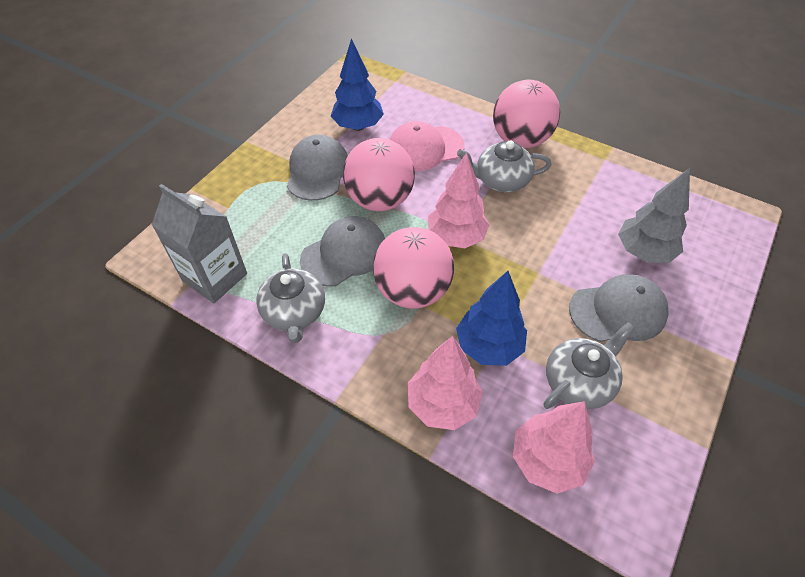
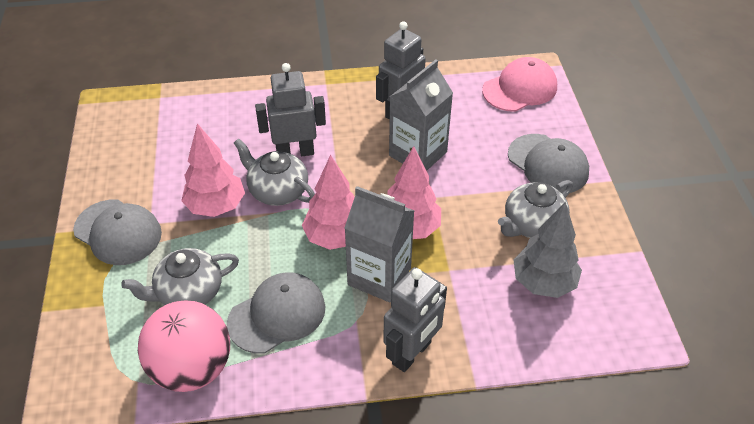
blue tree: [331,38,384,131] [456,271,527,366] = 2 -> none = 0
grey carton: [152,184,247,303] = 1 -> [345,186,414,302] [389,59,453,171] = 2
grey robot: none = 0 -> [255,63,326,156] [376,21,426,120] [383,267,447,372] = 3
pink ball: [343,138,415,211] [373,227,454,309] [493,80,560,148] = 3 -> [138,301,230,392] = 1

